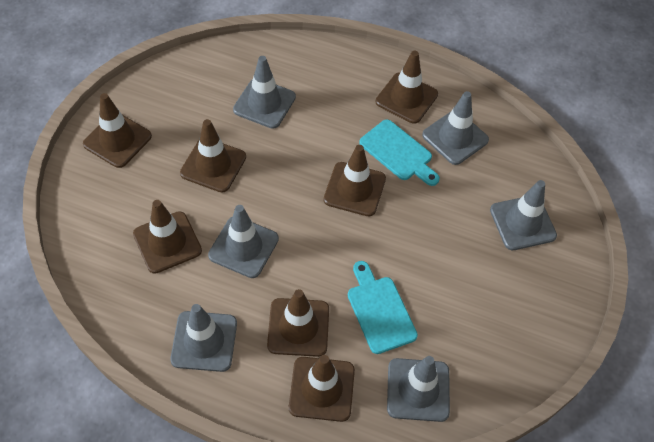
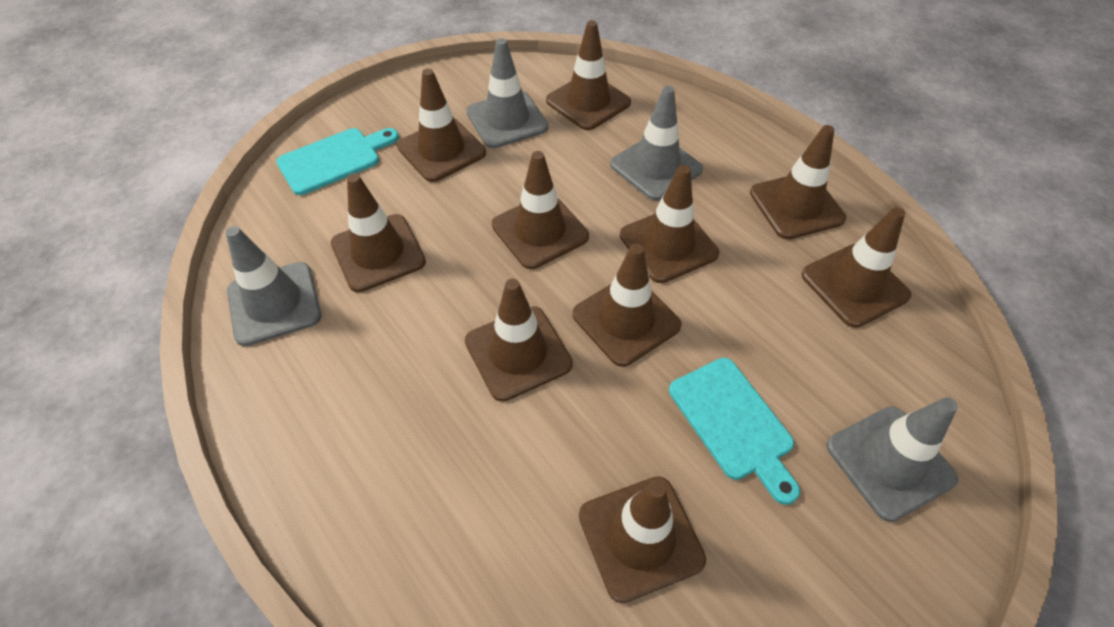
brown traffic cone: [83,93,152,168] [133,200,202,274] [180,119,246,192] [267,289,329,357] [289,355,355,422] [324,145,386,216] [376,51,438,124] = 7 -> [331,173,426,292] [397,68,486,182] [465,279,573,402] [492,151,589,269] [546,20,631,130] [572,244,682,367] [579,476,706,603] [620,165,719,283] [750,125,846,239] [801,207,911,328] = 10
grey traffic cone: [170,304,237,372] [208,205,279,278] [233,56,296,129] [387,356,450,422] [422,91,489,165] [490,180,557,250] = 6 -> [225,226,321,346] [466,38,548,148] [610,86,703,201] [826,397,958,522] = 4

